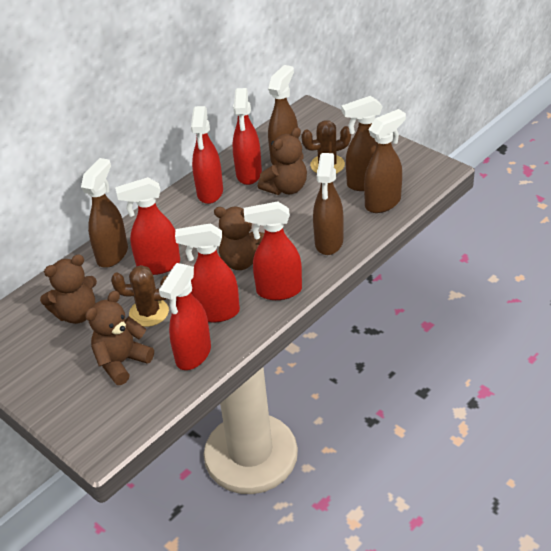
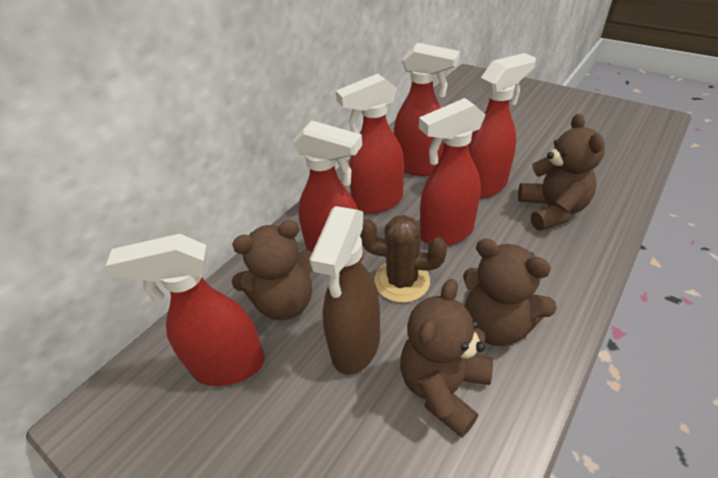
brown cactus: [111,265,169,327] [301,120,351,174] = 2 -> [360,215,447,303] = 1
brown spray bottle: [81,158,128,268] [268,65,299,165] [313,153,344,255] [341,96,383,191] [364,109,406,213] = 5 -> [309,206,380,375] = 1

